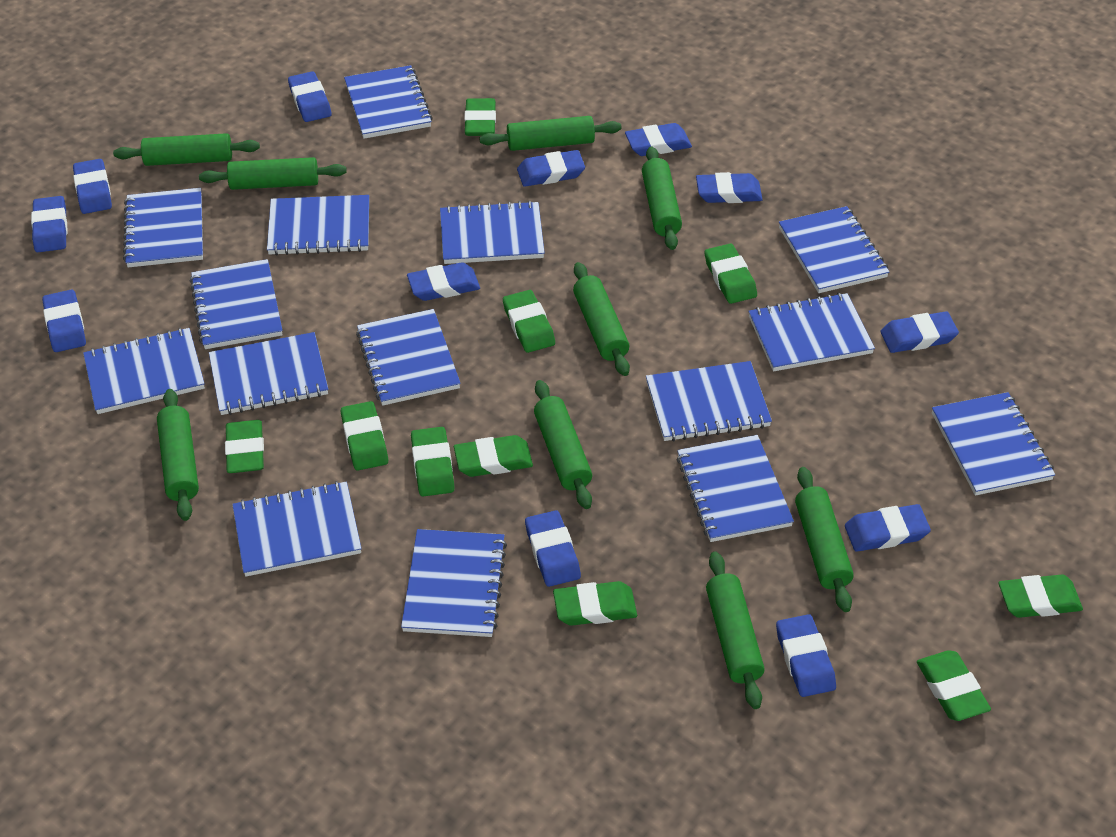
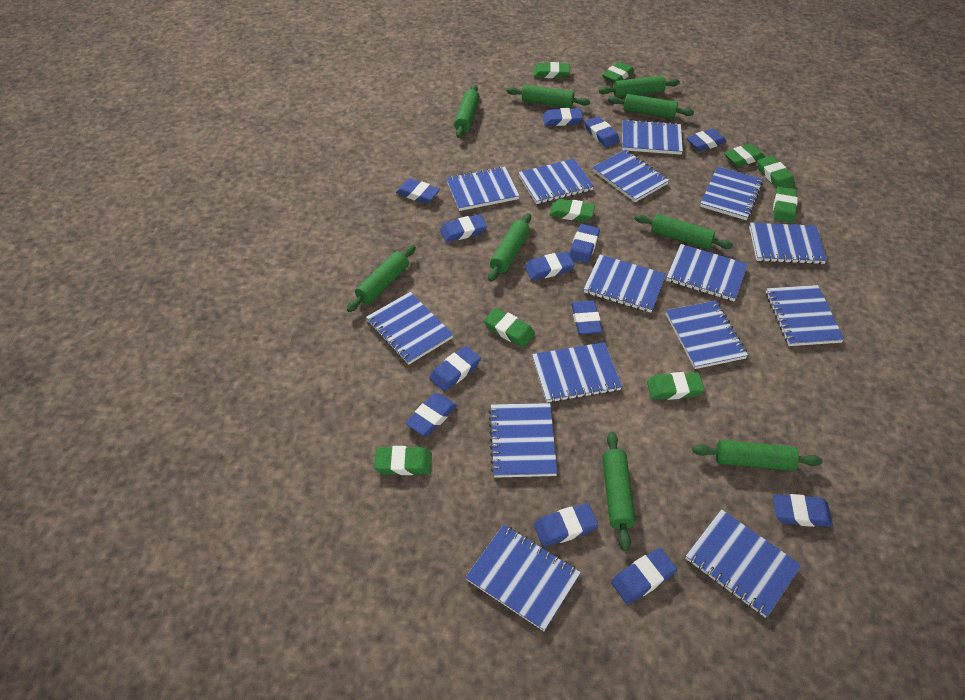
blue eraser: [31,196,67,252] [42,290,86,352] [73,159,112,214] [288,71,332,122] [407,262,480,301] [517,150,585,187] [525,510,581,587] [625,123,692,156] [696,172,763,203] [776,614,836,697] [845,504,931,552] [880,311,959,353] = 12 -> [396,178,440,204] [405,393,457,436] [430,346,481,392] [440,214,487,242] [525,252,575,280] [534,503,598,547] [543,108,583,126] [569,224,600,263] [571,301,602,335] [584,116,620,147] [611,548,677,604] [686,129,727,151] [773,494,833,527] = 13
green eraser: [225,420,264,473] [341,401,388,471] [411,427,455,496] [454,435,533,477] [464,98,496,136] [503,290,555,353] [553,581,637,626] [704,244,757,304] [917,650,991,721] [998,574,1083,618] = 10 -> [374,446,432,475] [484,308,535,348] [534,62,570,78] [549,199,595,222] [602,62,634,82] [647,372,705,400] [724,144,765,167] [757,156,795,188] [773,186,798,223] = 9

